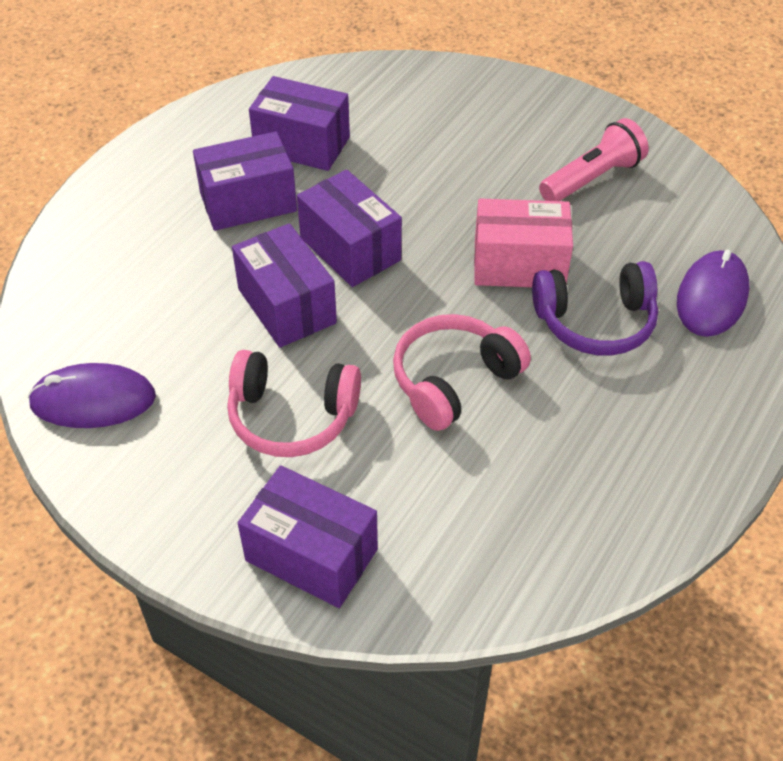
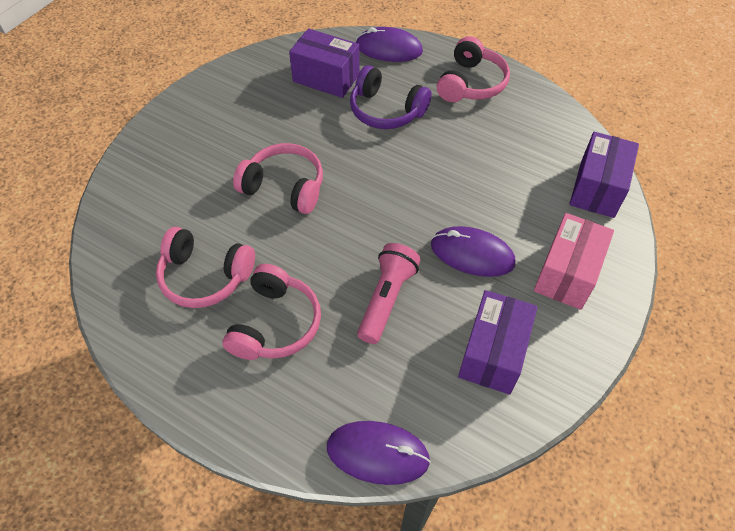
pink headphones: [227,350,361,457] [393,314,531,431] = 2 -> [156,227,255,308] [222,264,321,360] [233,143,323,214] [437,36,510,102] = 4
purple box: [193,132,297,231] [232,223,337,348] [238,465,378,608] [249,76,350,171] [297,170,402,287] = 5 -> [289,29,360,98] [458,290,538,395] [569,132,639,218] = 3
purple mouse: [28,363,156,428] [677,250,749,337] = 2 -> [327,421,431,485] [356,27,423,62] [431,226,515,277] = 3

